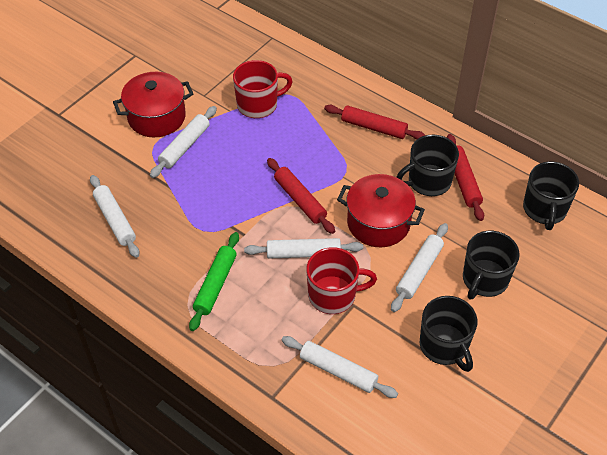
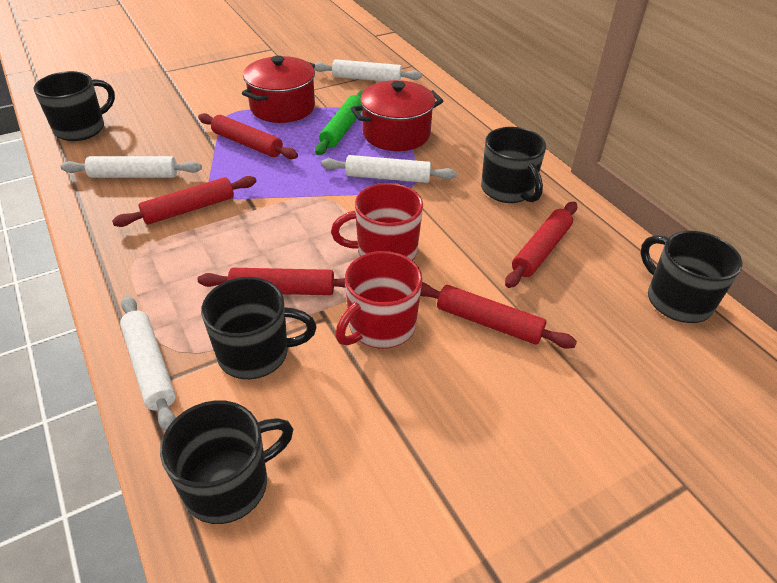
black mug: [396,135,459,196] [420,296,477,372] [463,231,520,300] [523,161,579,230] = 4 -> [34,71,115,141] [160,400,293,524] [201,277,316,379] [481,127,546,203] [641,231,742,323] = 5
red rolling pin: [267,158,335,234] [324,105,426,139] [447,134,484,221] = 3 -> [112,176,256,227] [198,113,298,159] [198,268,346,295] [420,282,577,349] [505,202,577,288] = 5
white rolling pin: [90,175,139,258] [150,106,217,178] [244,238,363,258] [282,336,398,398] [391,223,448,312] = 5 -> [61,156,202,178] [120,296,176,431] [314,59,422,81] [321,155,457,183] = 4

